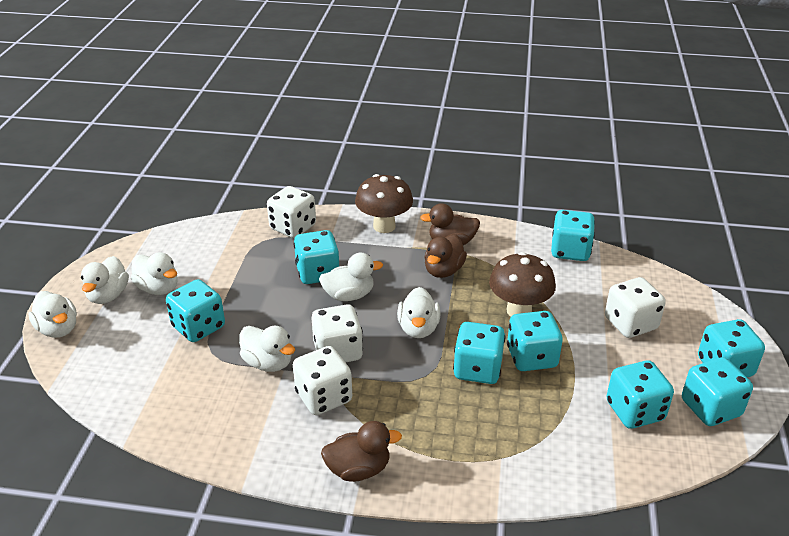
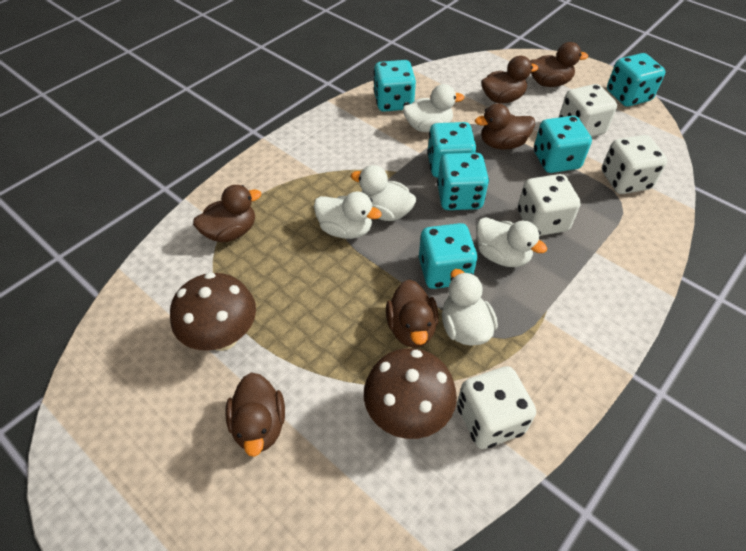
brown duck: [321,421,402,482] [420,203,480,245] [424,234,467,278] = 3 -> [193,185,261,242] [225,373,285,457] [386,279,439,348] [475,104,535,150] [481,56,538,103] [530,42,588,87] = 6
turquoise dice: [166,279,225,342] [294,230,339,284] [453,322,505,384] [507,311,563,371] [551,210,595,261] [606,360,674,429] [682,357,753,426] [698,319,765,377] = 8 -> [373,60,416,112] [419,223,478,289] [427,122,476,178] [437,153,489,210] [534,116,592,173] [607,53,665,107] = 6
white duck: [28,291,77,338] [81,256,129,304] [131,252,178,295] [239,326,295,372] [319,253,383,301] [397,287,441,338] = 6 -> [314,192,382,239] [351,165,416,221] [403,84,464,132] [442,269,498,346] [476,217,547,267] = 5

